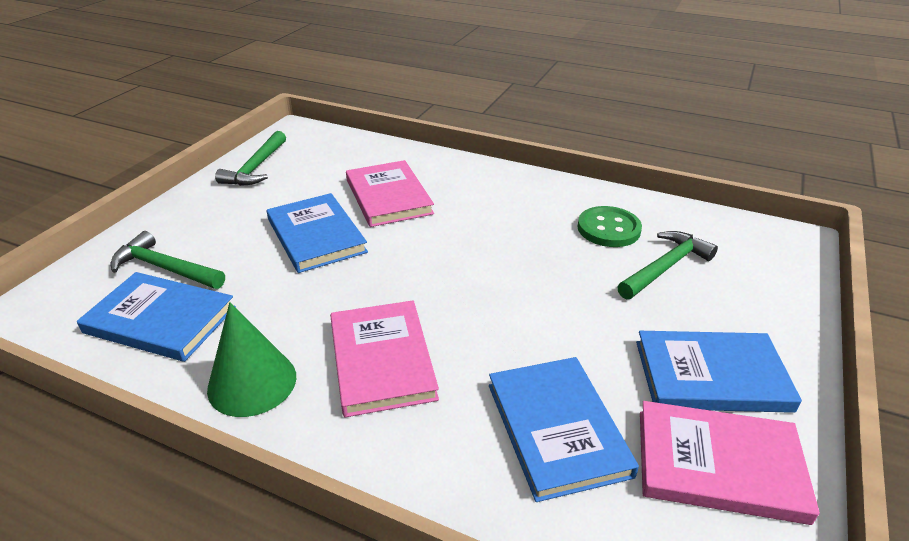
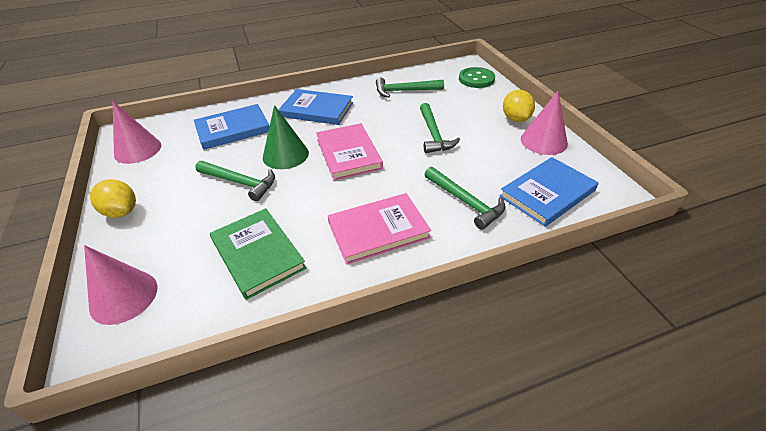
blue book: [77,272,236,362] [267,193,368,273] [489,357,639,502] [636,331,802,413] = 4 -> [194,104,269,150] [278,89,353,125] [500,157,599,227] = 3
green book: none = 0 -> [210,208,306,300] = 1
green hammer: [110,231,225,289] [215,131,286,186] [617,231,718,299] = 3 -> [195,161,275,202] [376,77,444,98] [420,103,460,153] [424,167,505,230] = 4
pink book: [330,300,439,417] [346,160,434,227] [640,401,820,525] = 3 -> [316,123,383,180] [328,193,431,264] = 2
pink cone: none = 0 -> [84,245,157,325] [113,102,161,164] [521,91,568,155] = 3
yellow lemon: none = 0 -> [90,179,136,218] [503,90,535,122] = 2

